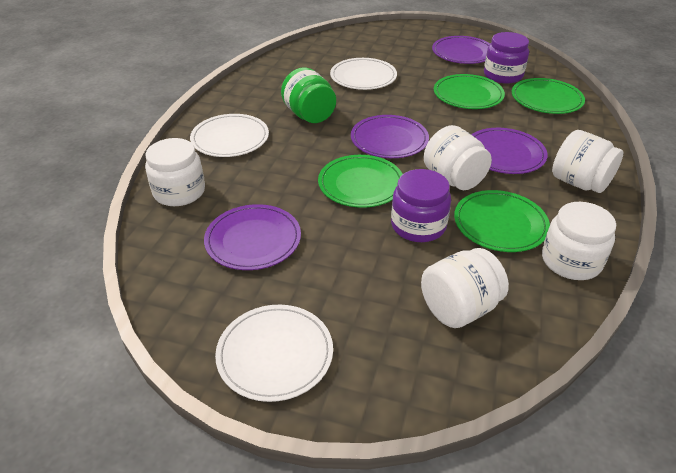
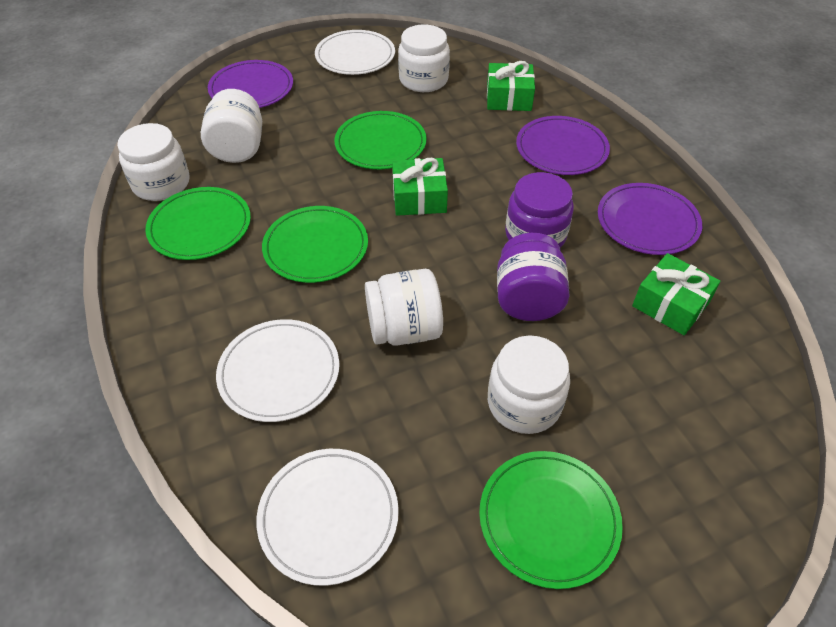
green gift: none = 0 -> [392,158,448,216] [487,61,535,111] [632,253,721,335] = 3
green jar: [281,67,336,123] = 1 -> none = 0
purple plate: [204,204,301,270] [351,115,429,158] [432,36,490,64] [471,128,548,174] = 4 -> [208,60,293,108] [516,116,610,175] [598,183,702,255] = 3

